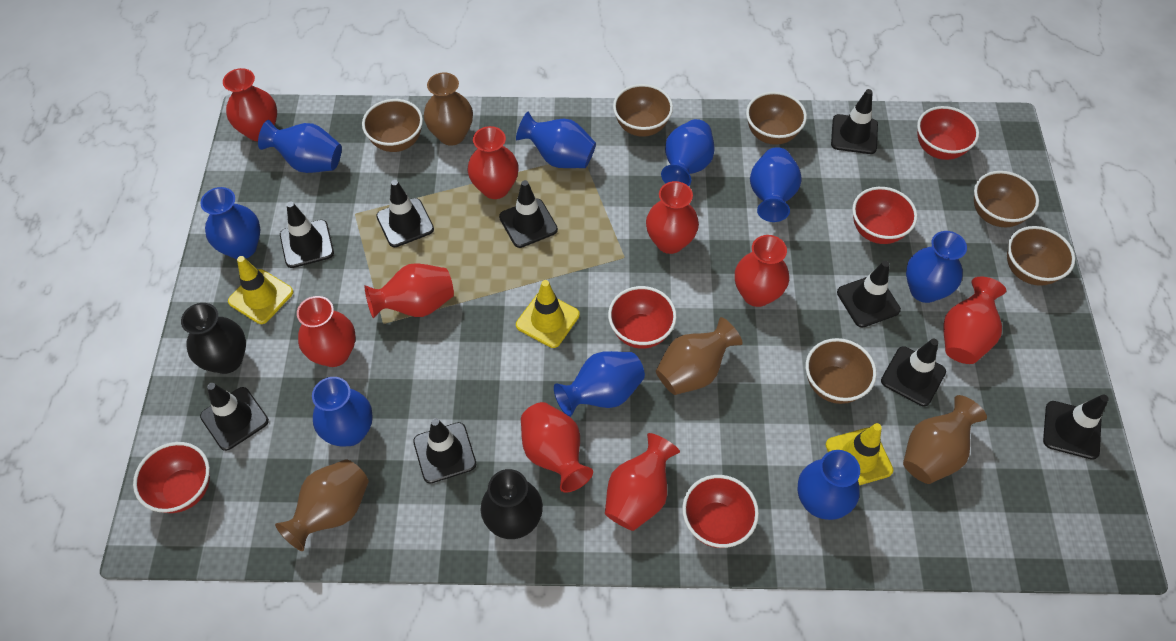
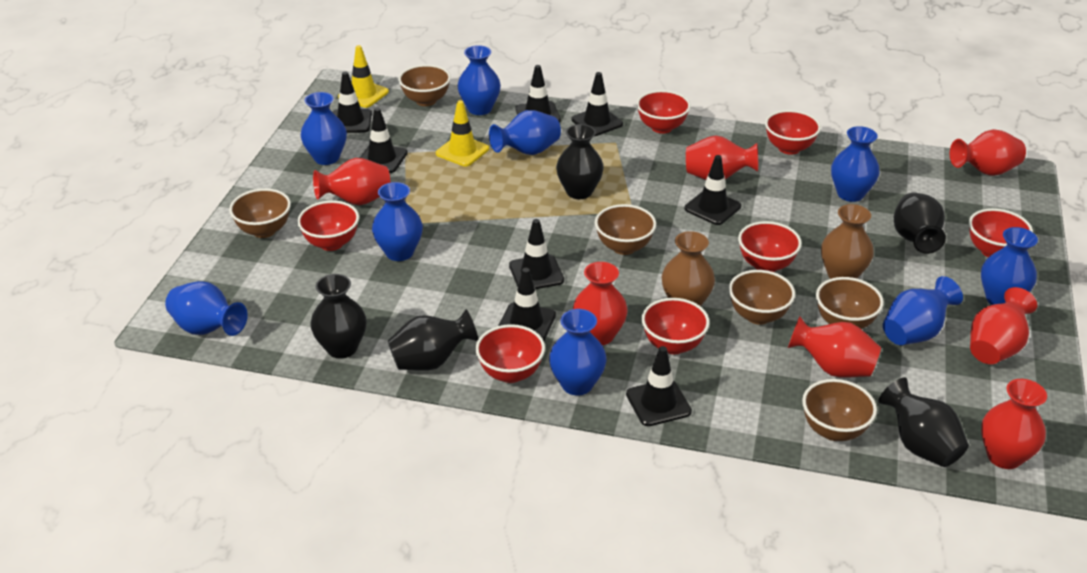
black traffic cone: [200,383,269,451] [280,202,334,268] [376,180,434,247] [413,418,476,483] [499,180,558,248] [831,89,878,154] [837,261,901,328] [881,339,946,406] [1043,395,1109,460] = 9 -> [332,72,372,133] [360,108,408,173] [498,268,556,341] [509,219,564,289] [515,65,561,123] [572,72,623,136] [626,346,692,426] [684,155,741,225] = 8
black vase: [181,303,246,374] [481,469,543,539] = 2 -> [310,274,367,359] [388,309,478,371] [556,124,604,199] [878,377,969,467] [894,193,946,254] = 5
brown vase: [275,459,369,551] [424,72,473,145] [656,317,743,395] [903,395,987,484] = 4 -> [662,231,715,306] [821,204,874,279] = 2
red bowl: [133,442,210,513] [608,286,677,349] [682,475,759,548] [852,187,917,244] [917,106,979,160] = 5 -> [297,200,359,251] [475,324,545,383] [637,90,691,134] [642,298,710,354] [738,221,802,272] [765,110,821,155] [969,208,1033,257] = 7
red vase: [223,68,277,141] [297,296,355,367] [365,263,454,319] [468,126,519,199] [521,402,593,493] [605,433,680,531] [646,181,699,254] [735,235,789,307] [943,277,1006,364] = 9 -> [313,158,390,206] [573,262,628,345] [686,135,758,180] [788,316,881,377] [950,129,1026,176] [970,287,1037,364] [981,379,1047,469] = 7
yellow traffic cone: [228,256,294,324] [516,280,580,348] [826,423,893,485] = 3 -> [338,45,389,108] [436,100,489,166] = 2

